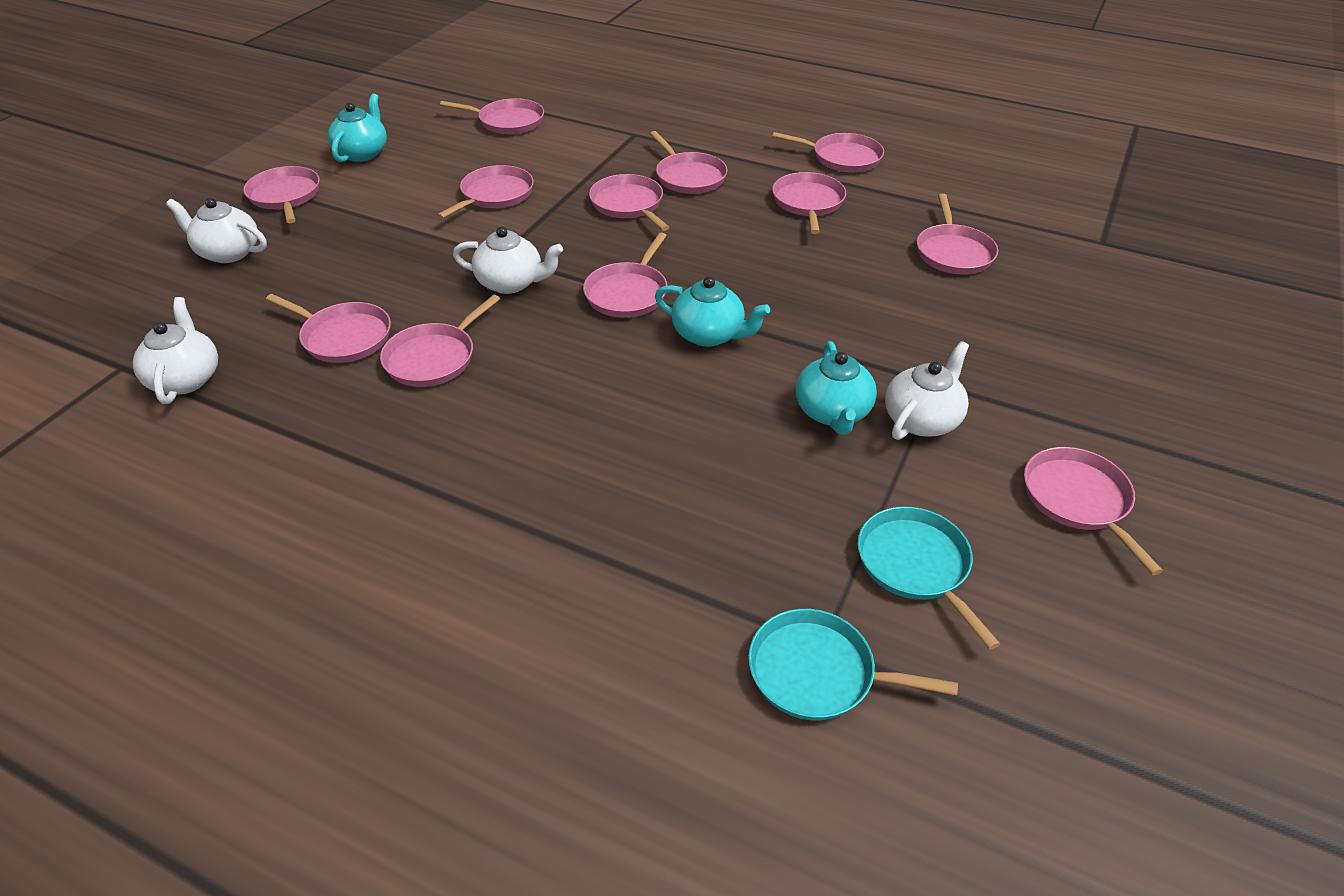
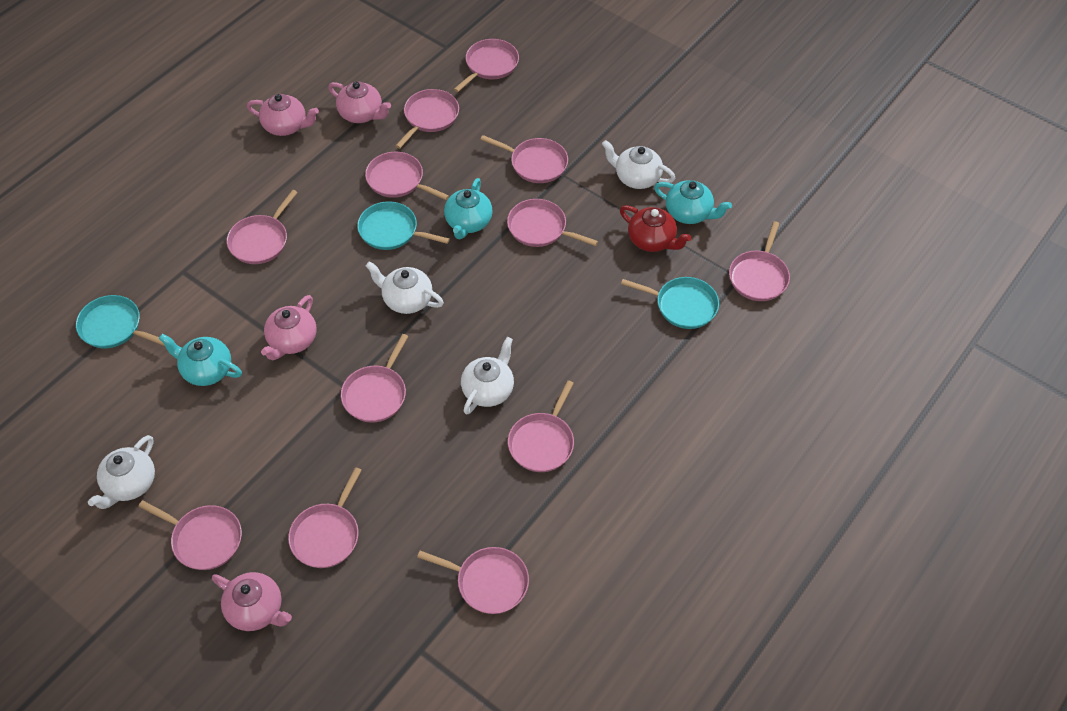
pink teapot: none = 0 -> [212,572,292,631] [247,94,319,136] [261,295,317,361] [328,81,391,123] = 4
red teapot: none = 0 -> [620,205,691,252] = 1
turquoise pan: [748,609,958,720] [857,507,1000,650] = 2 -> [76,295,165,348] [357,201,450,250] [621,277,719,329] = 3

